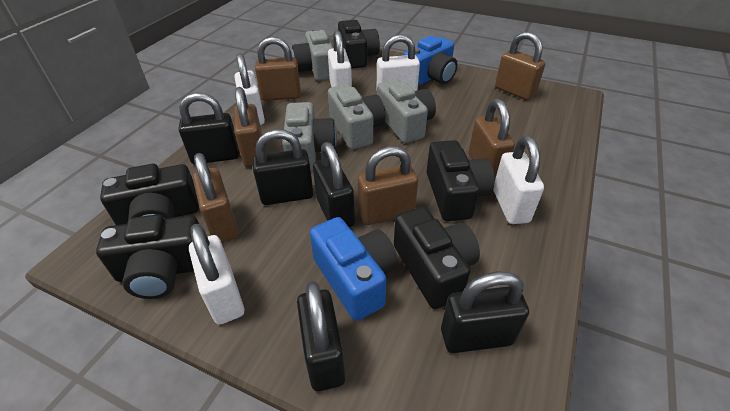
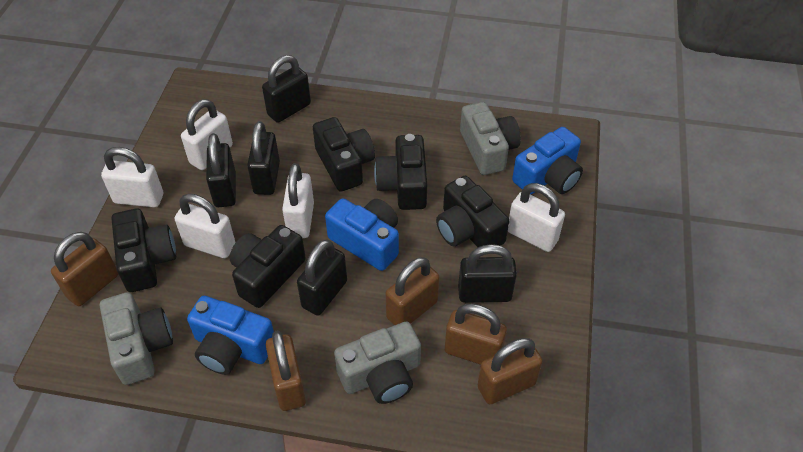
blue camera: [310,217,398,321] [403,36,457,86] = 2 -> [187,296,274,375] [325,198,399,271] [512,127,583,195] = 3
brown padlock: [193,153,239,243] [234,87,262,167] [255,37,301,101] [358,146,418,225] [469,99,515,178] [495,32,545,100] = 6 -> [51,232,118,306] [266,330,306,411] [386,257,439,325] [445,304,507,365] [478,338,543,404] = 5
grey camera: [282,102,337,170] [292,28,333,81] [328,84,385,149] [377,79,436,143] = 4 -> [100,292,173,385] [334,322,421,404] [460,102,521,175] = 3

